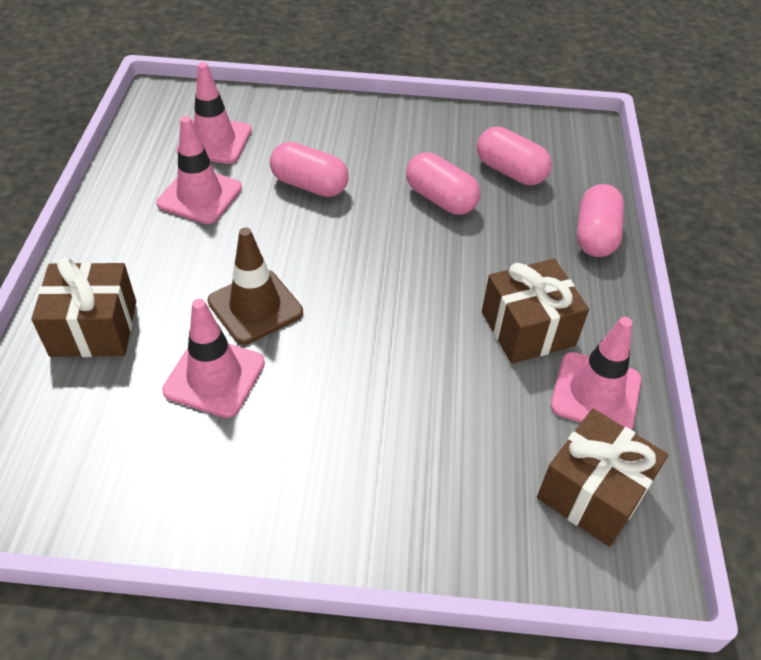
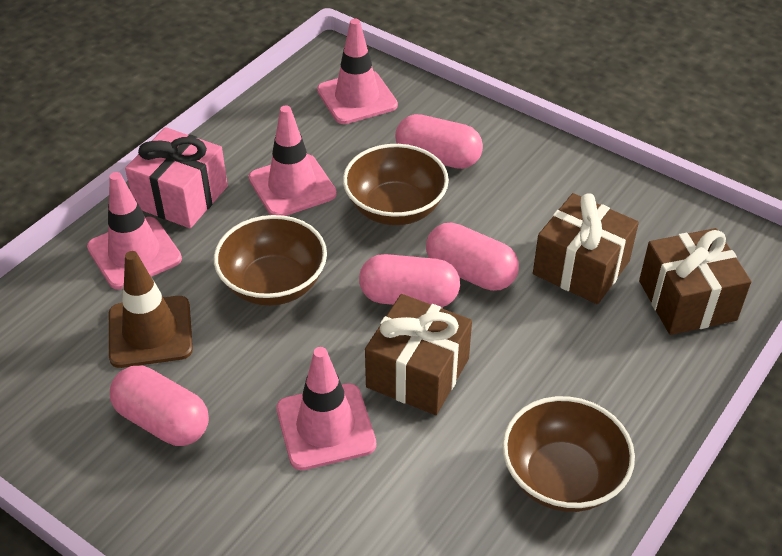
brown bowl: none = 0 -> [214,215,327,306] [343,144,449,225] [502,396,635,512] = 3
pink gift: none = 0 -> [125,127,228,228] = 1

